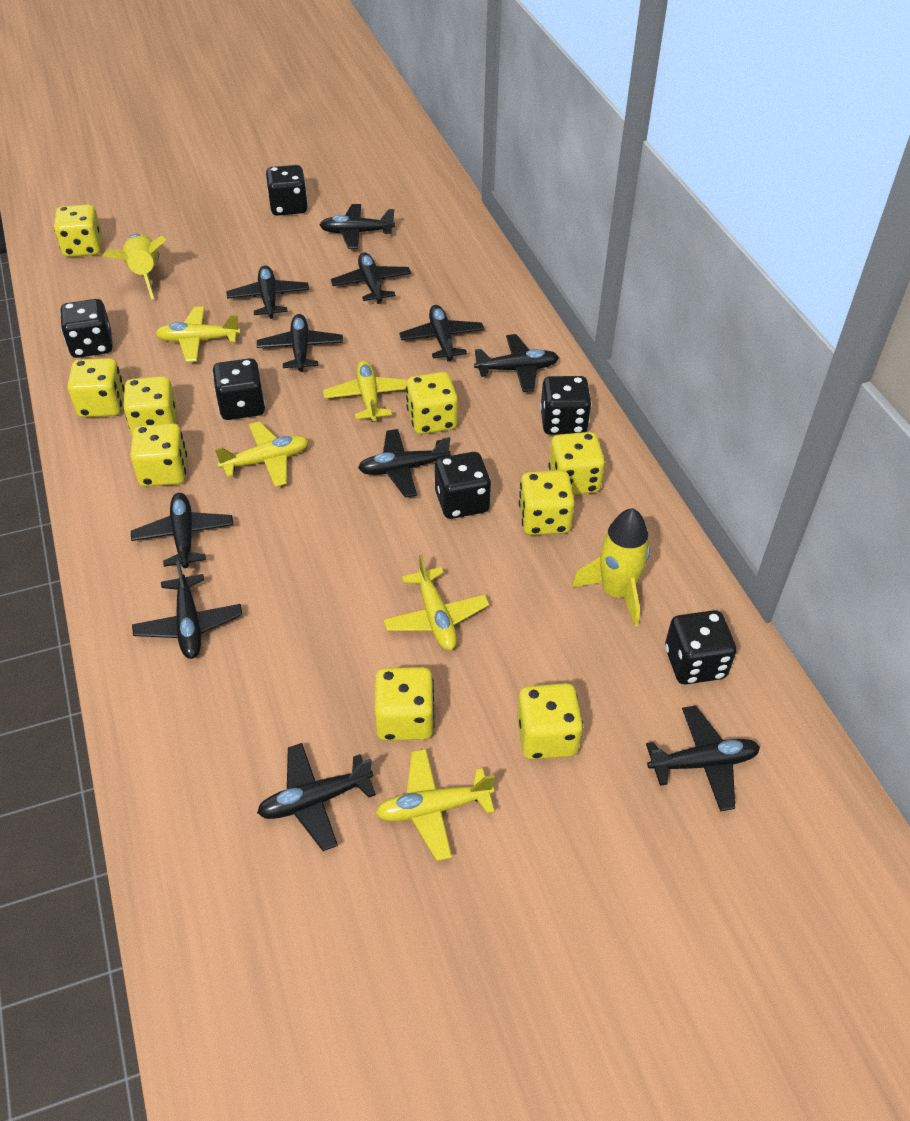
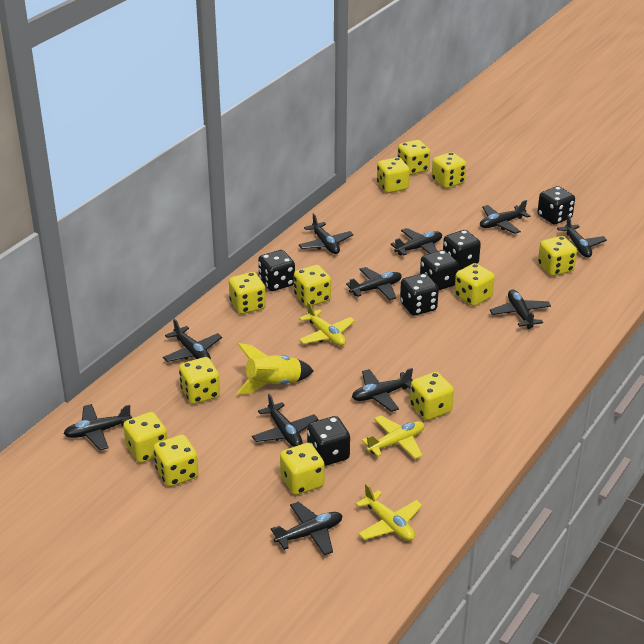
yellow dice: [54,204,102,257] [68,358,125,418] [123,376,177,435] [130,423,187,487] [375,667,435,741] [406,372,458,434] [517,683,583,760] [519,471,575,535] [548,432,605,495] = 9 -> [123,412,167,463] [153,434,199,487] [179,357,220,404] [229,272,266,314] [280,443,324,495] [294,265,331,307] [377,157,410,193] [398,140,430,175] [410,372,454,420] [432,152,466,188] [454,263,495,306] [538,236,577,276] = 12
yellow plane: [155,307,241,362] [215,421,309,487] [323,360,407,422] [376,749,495,861] [383,554,489,650] = 5 -> [299,302,355,346] [356,484,423,541] [361,416,424,459] = 3
yellow rocket: [103,234,166,300] [572,508,650,627] = 2 -> [236,343,314,395] = 1

